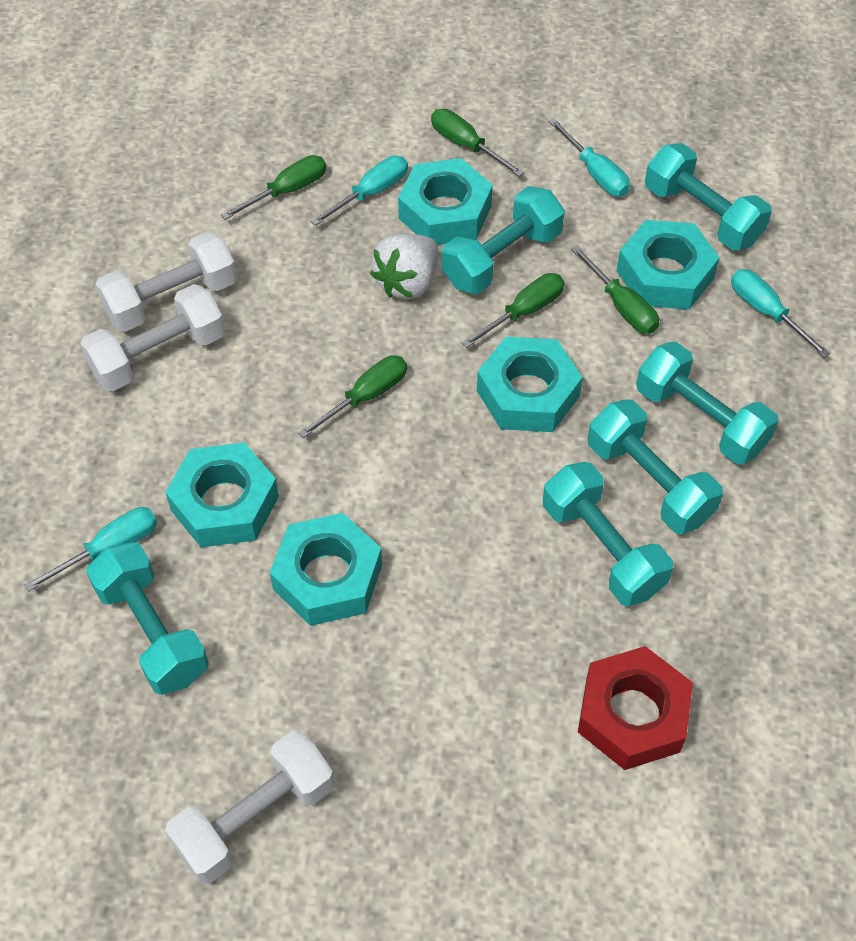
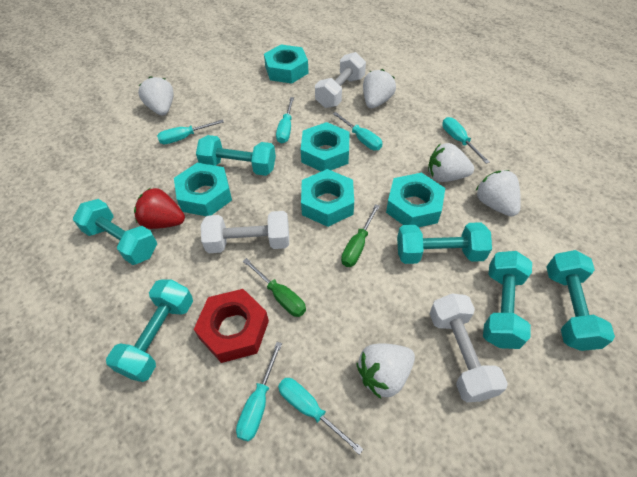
green screwdriver: [221,155,326,220] [298,355,407,438] [431,109,524,177] [462,273,564,348] [571,246,659,334] = 5 -> [243,258,306,317] [341,204,380,267] = 2
red strawberry: none = 0 -> [134,188,185,229] = 1
turquoise screwdriver: [24,507,157,592] [311,156,408,226] [548,118,630,196] [731,269,830,358] = 4 -> [157,119,224,144] [236,342,282,442] [276,97,294,143] [278,378,363,455] [333,112,383,150] [442,117,490,164] = 6
white strawberry: [370,234,438,299] = 1 -> [138,76,174,115] [357,343,415,399] [363,69,396,108] [428,143,474,182] [476,170,521,217] = 5

